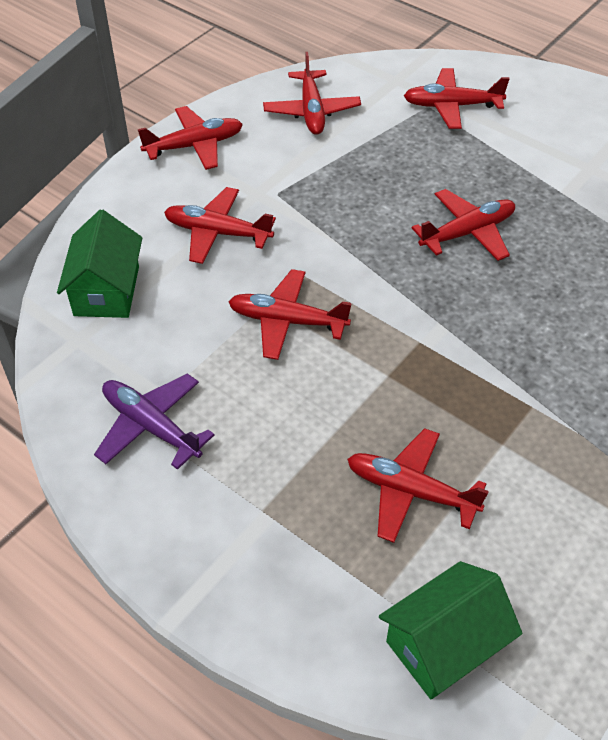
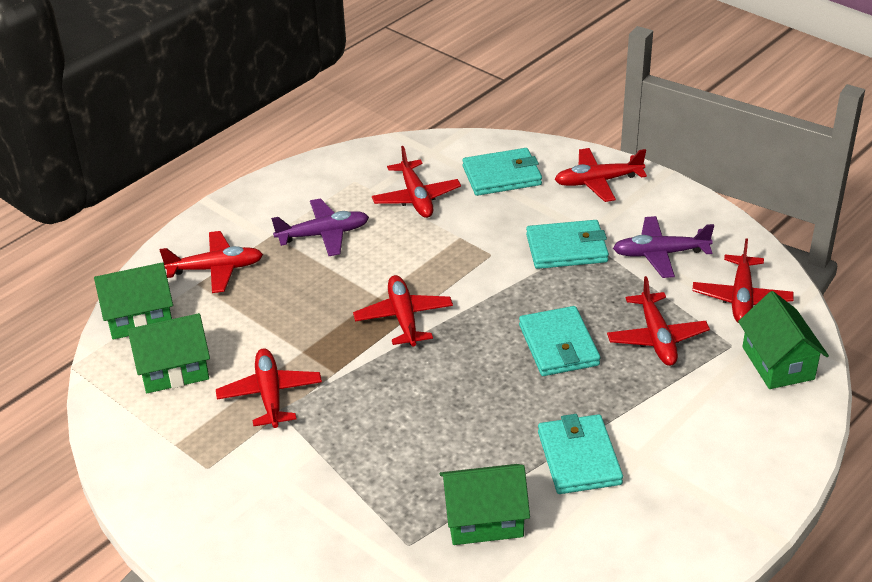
green house: [57,210,142,318] [379,561,522,699] = 2 -> [94,262,173,340] [128,313,210,393] [440,464,530,545] [738,291,829,389] = 4
purple plane: [94,374,215,470] = 1 -> [271,198,369,256] [613,216,714,278] = 2
turquoise wallet: none = 0 -> [462,148,542,196] [519,306,600,376] [526,220,609,269] [538,414,623,494] = 4

